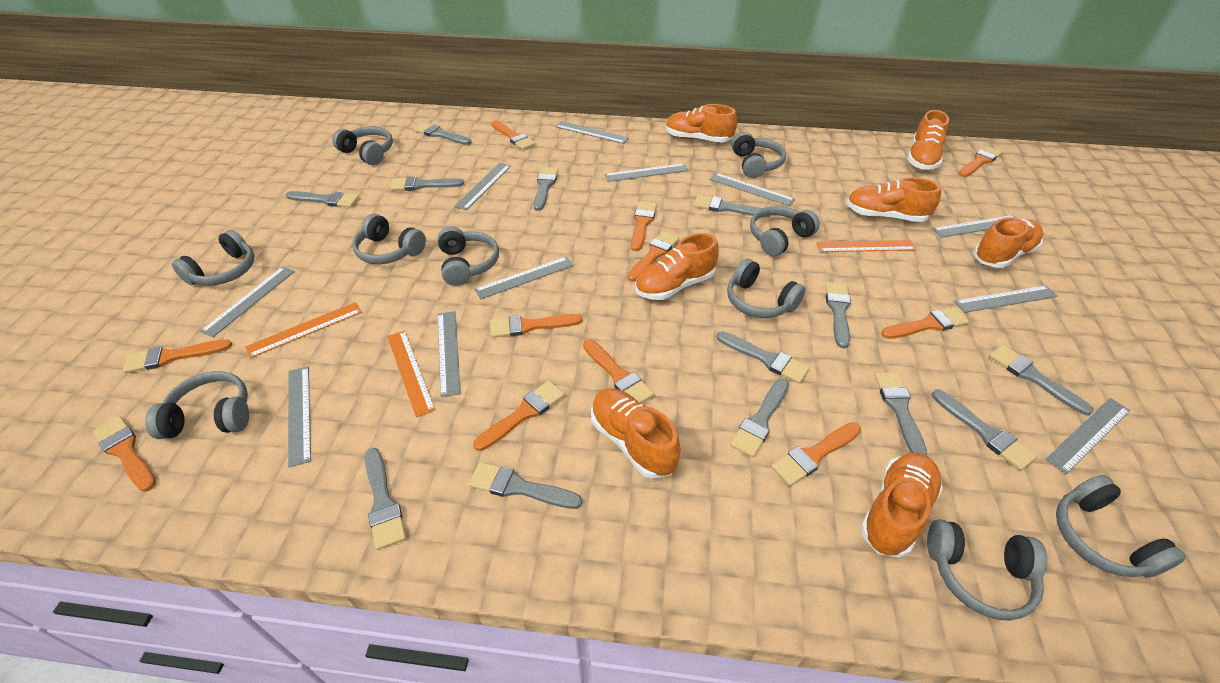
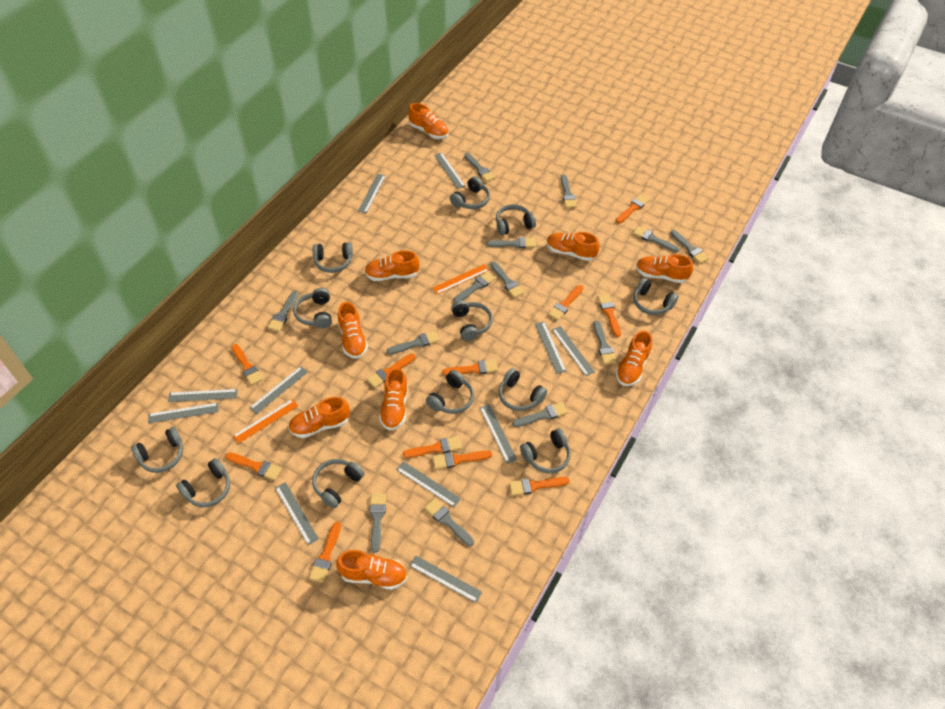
grey headphones: [145,371,249,439] [172,230,254,286] [332,127,393,165] [352,214,426,264] [438,227,499,286] [727,258,805,318] [732,132,786,178] [750,206,820,256] [927,519,1047,621] [1056,475,1186,578] = 10 -> [131,427,183,473] [176,458,230,508] [293,288,332,328] [312,242,353,273] [312,459,365,508] [426,370,474,414] [450,176,490,209] [451,300,493,341] [496,204,536,235] [499,368,547,411] [520,428,571,473] [633,278,678,315] = 12
orange ruler: [245,302,362,358] [387,331,436,417] [816,240,916,252] = 3 -> [233,399,298,443] [433,264,489,294] = 2
orange shoe: [591,389,681,479] [635,233,719,300] [665,104,737,143] [846,177,941,222] [860,453,943,558] [907,110,949,170] [973,217,1043,268] = 7 -> [288,397,350,438] [336,550,407,590] [338,302,368,359] [364,250,420,281] [379,368,408,430] [408,103,449,139] [547,232,599,261] [615,330,652,386] [636,254,693,283] = 9

